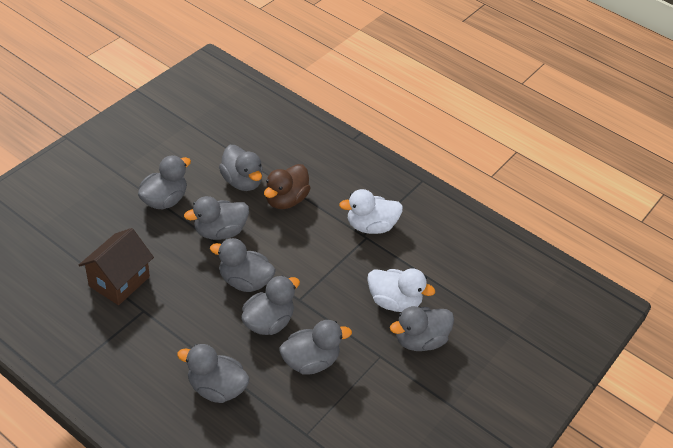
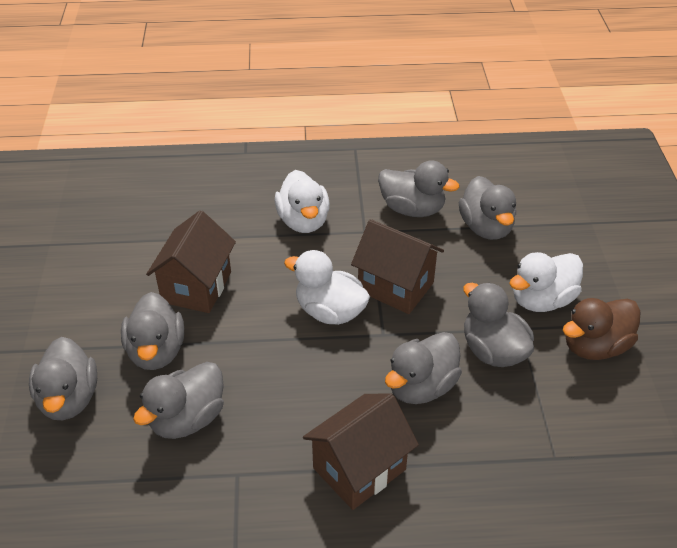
brown house: [79,228,154,305] = 1 -> [146,210,236,313] [303,394,419,510] [351,219,444,314] = 3
grey duck: [138,155,191,209] [177,344,250,403] [184,196,249,240] [210,238,276,292] [219,145,262,191] [241,275,300,335] [280,320,352,375] [390,306,454,351] = 8 -> [29,337,97,420] [121,292,184,370] [133,362,224,439] [378,160,460,217] [385,332,462,404] [459,176,516,240] [463,283,534,367] = 7
white duck: [339,189,403,234] [367,269,435,312] = 2 -> [275,170,330,233] [284,250,370,325] [509,252,583,312] = 3

